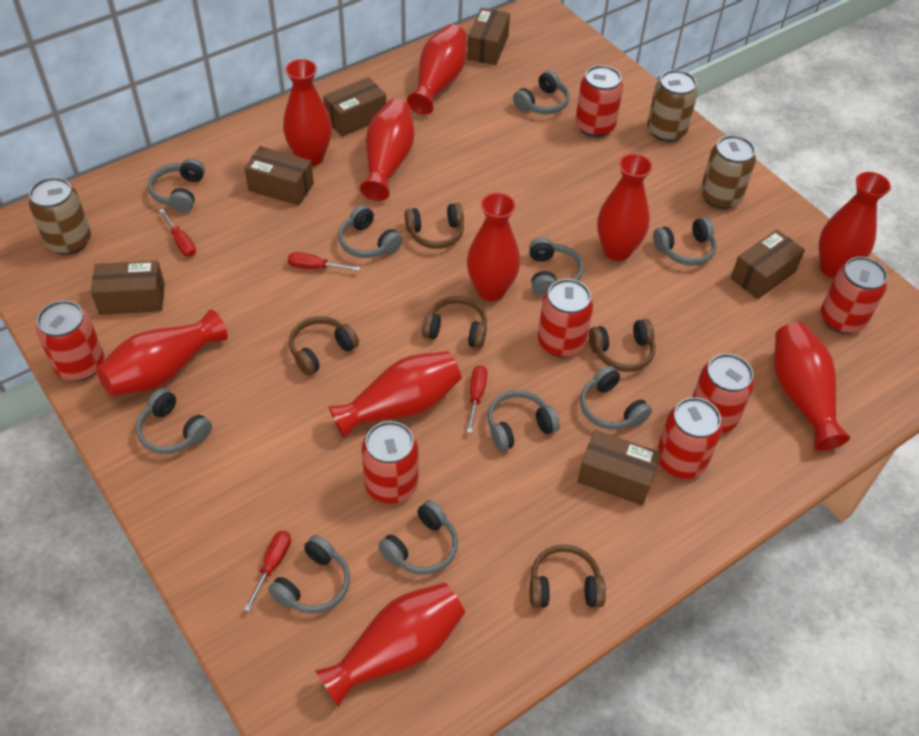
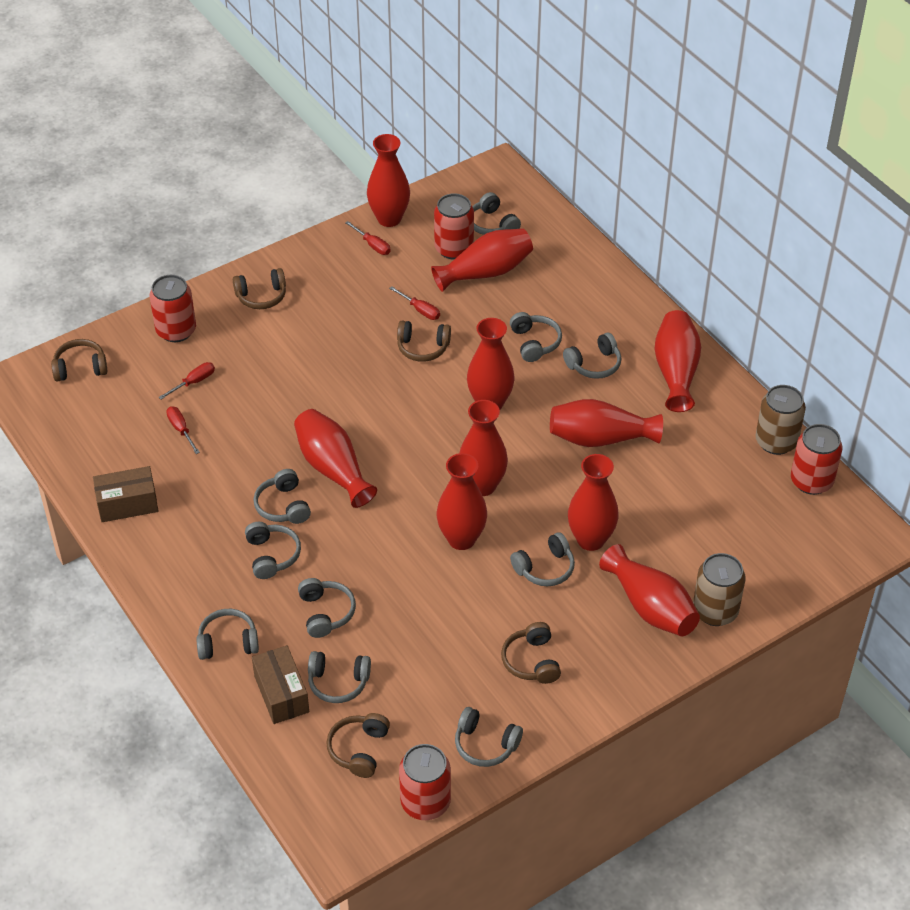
brown box: [91,261,165,315] [244,146,314,206] [323,77,386,137] [467,8,510,65] [577,430,661,506] [731,229,805,299] = 6 -> [93,466,158,522] [252,645,309,724] = 2
brown can: [29,177,91,255] [647,70,698,142] [700,135,756,209] = 3 -> [693,553,746,626] [755,385,806,455] = 2
red can: [36,300,104,381] [362,421,419,504] [538,279,593,357] [575,65,623,137] [657,397,722,479] [692,354,754,433] [821,256,887,334] = 7 -> [150,275,196,342] [399,744,451,820] [434,193,474,260] [791,424,842,495] = 4

